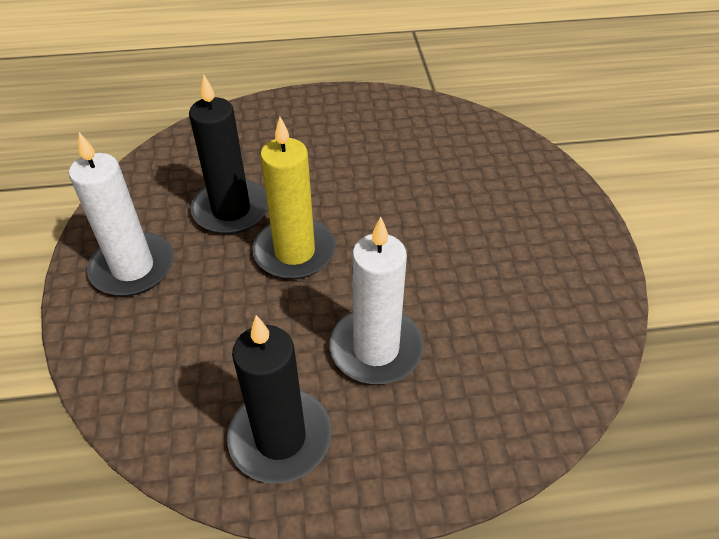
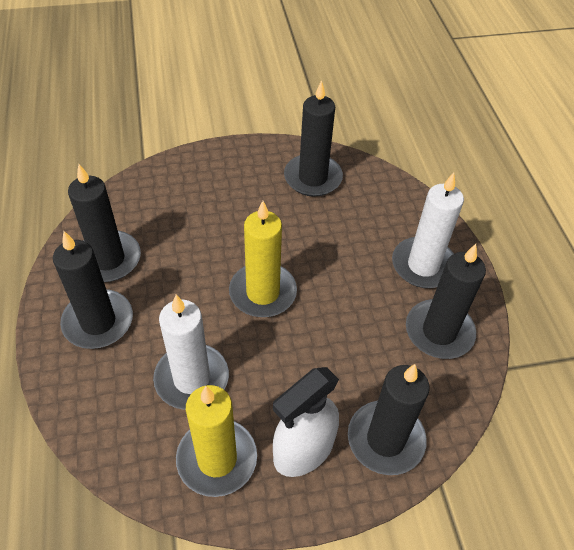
black candle: [189,75,268,234] [227,315,332,484] = 2 -> [53,231,133,349] [68,164,141,282] [284,80,343,197] [348,364,430,475] [406,244,486,359] = 5
white spray bottle: none = 0 -> [273,367,339,477] = 1
yellow candle: [253,117,336,279] = 1 -> [176,385,257,497] [229,201,297,317] = 2

